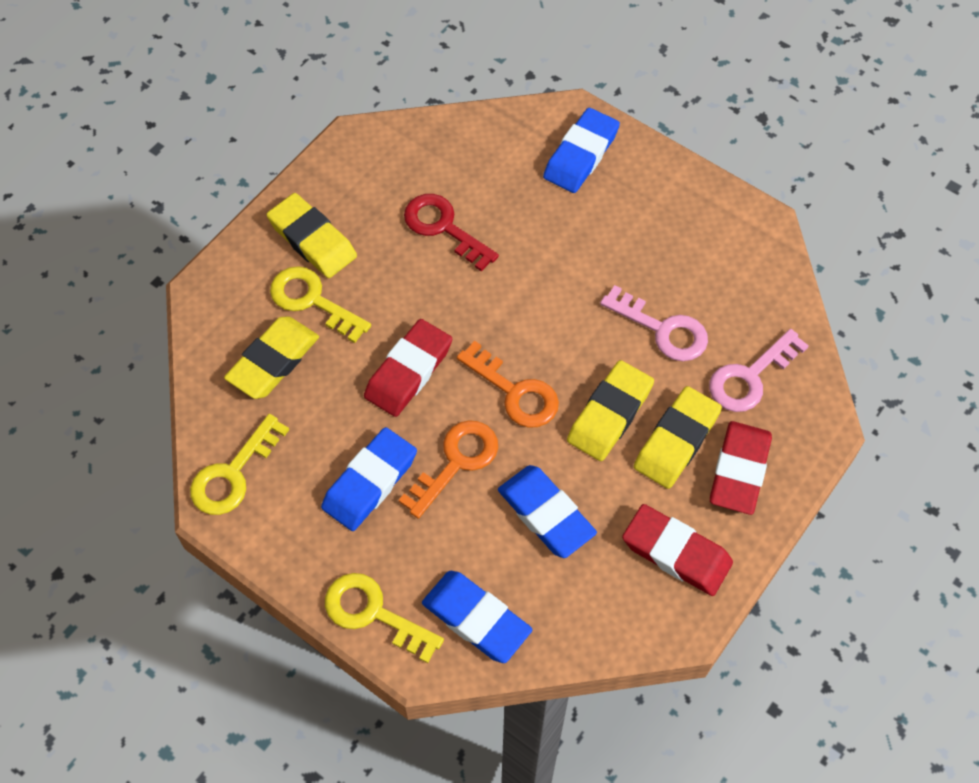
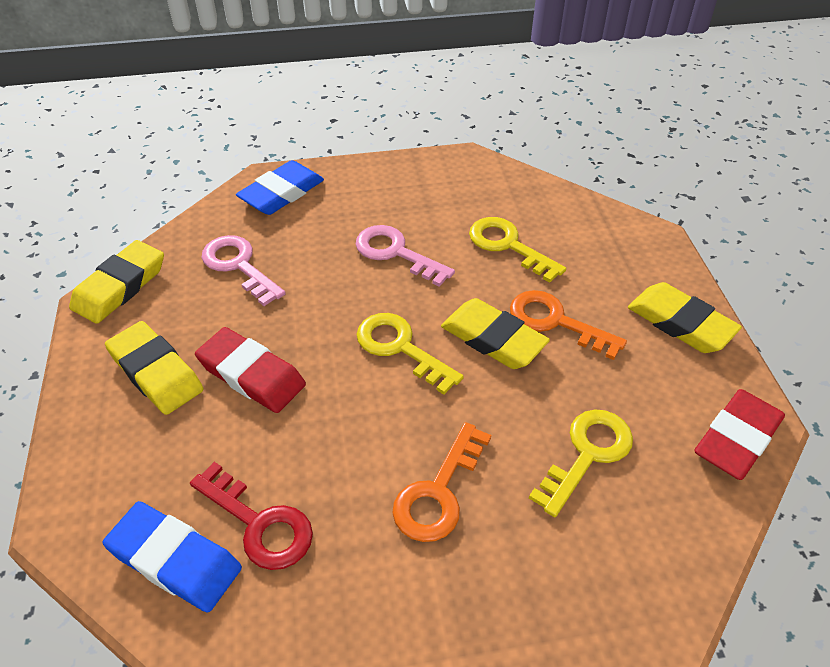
blue eraser: [321,427,417,531] [422,571,532,663] [498,465,597,558] [543,108,620,193] = 4 -> [103,501,242,612] [236,160,324,215] = 2
red eraser: [364,319,452,417] [622,504,733,596] [710,421,772,515] = 3 -> [195,327,306,413] [694,389,785,480] = 2

